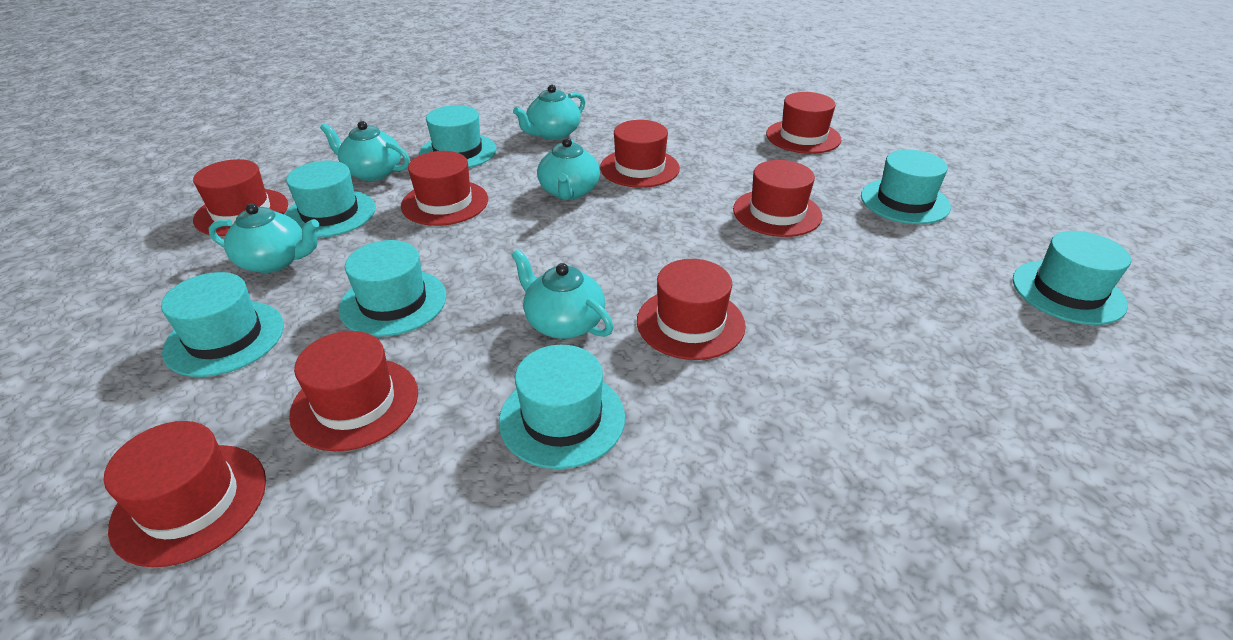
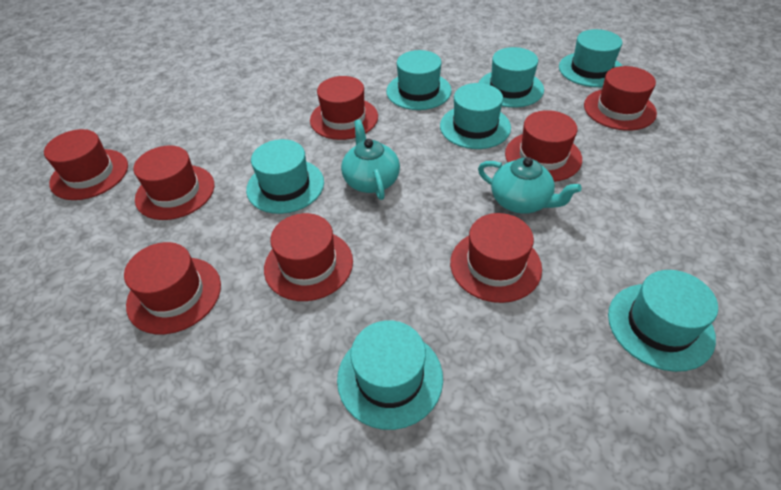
turquoise teapot: [209,203,319,273] [320,121,410,181] [512,249,614,339] [513,84,586,140] [537,138,600,200] = 5 -> [341,119,400,200] [478,157,582,214] = 2

